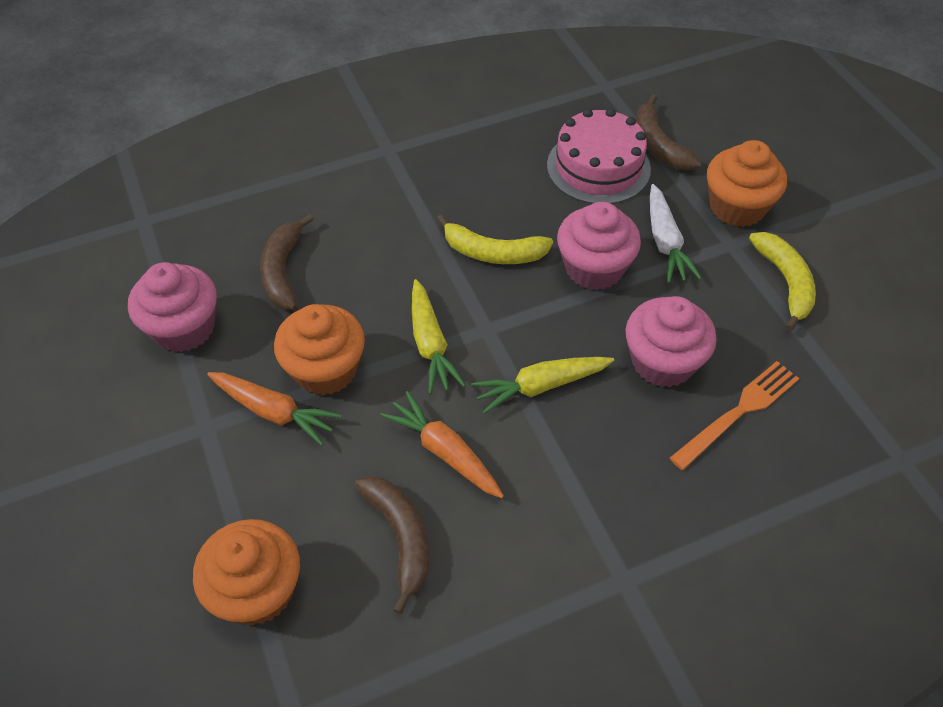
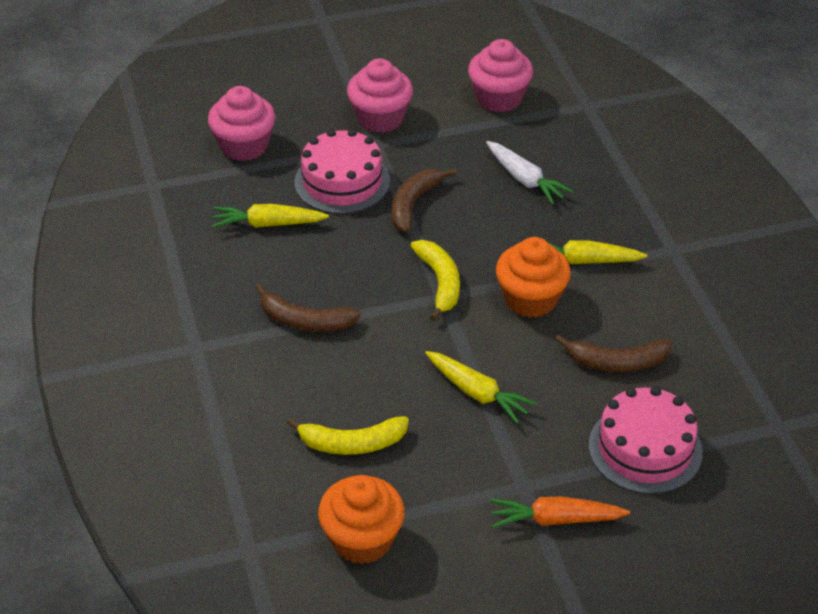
orange carrot: [207,372,342,446] [380,391,504,498] = 2 -> [490,496,630,528] = 1
orange cupcake: [193,519,300,626] [274,304,365,396] [707,140,787,227] = 3 -> [318,475,405,564] [496,237,571,318] = 2
orange fork: [670,361,799,470] = 1 -> none = 0
pink cake: [547,108,651,204] = 1 -> [294,129,390,214] [589,386,703,494] = 2
yellow carrot: [412,279,466,395] [471,357,615,414] = 2 -> [212,204,329,228] [425,351,537,424] [549,240,647,265] = 3

